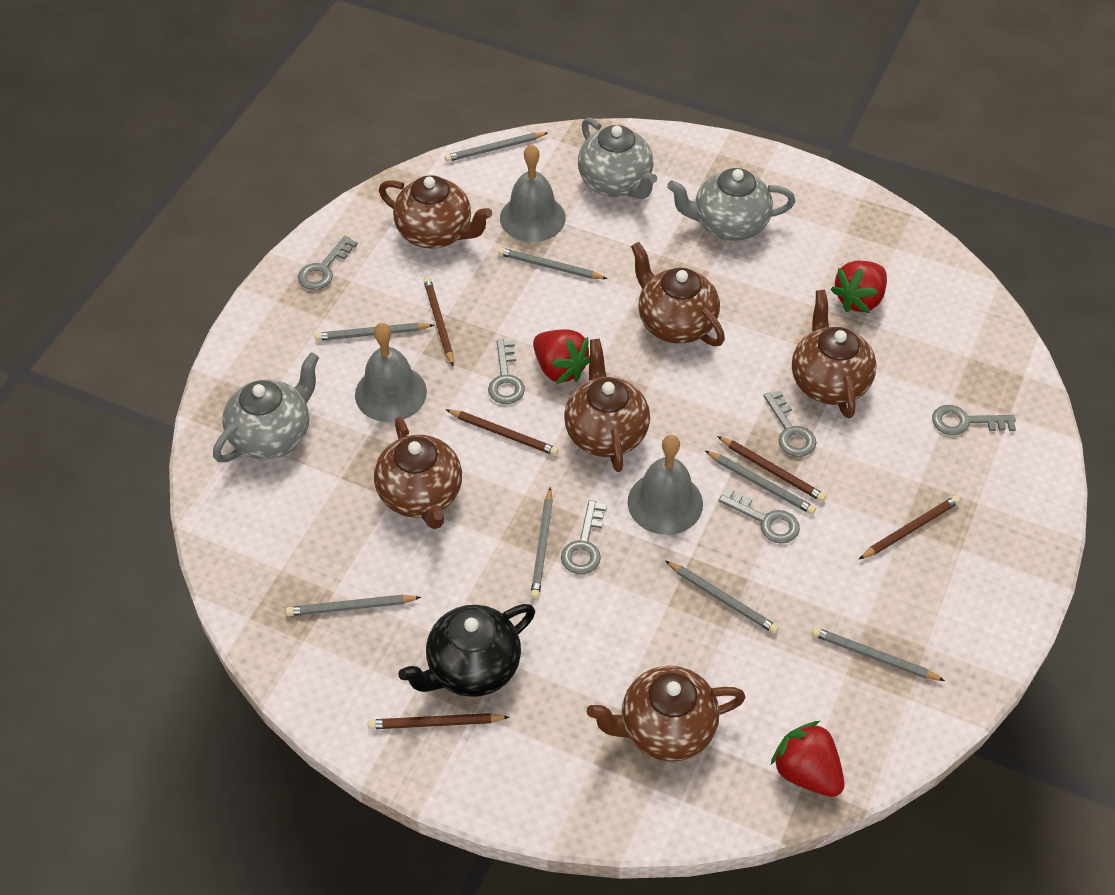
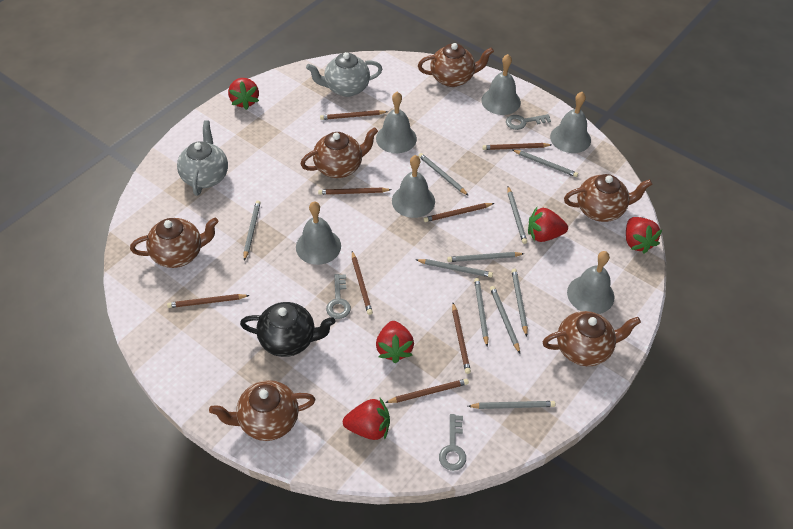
brown pencil: [368,713,510,729] [423,277,454,366] [445,409,559,456] [717,436,826,502] [859,495,960,559] = 5 -> [167,294,250,308] [318,188,392,195] [320,110,388,120] [352,251,373,315] [385,379,469,403] [424,203,494,222] [452,303,471,374] [482,143,551,150] = 8
grey bell: [355,323,427,422] [500,144,566,242] [628,435,703,535] = 3 -> [296,201,341,265] [376,92,417,153] [392,155,435,218] [481,54,521,115] [550,92,591,153] [567,251,614,314] = 6
grey key: [298,236,358,290] [488,340,525,404] [561,500,607,574] [719,487,800,544] [764,390,816,457] [932,405,1016,435] = 6 -> [326,274,351,319] [439,414,466,471] [506,114,551,130] = 3
grey pencil: [286,595,421,616] [315,323,434,341] [445,132,548,162] [498,248,608,279] [530,487,553,599] [665,561,779,634] [705,451,816,514] [812,627,945,681] = 8 -> [244,200,261,261] [416,259,493,277] [418,153,469,196] [447,252,524,262] [468,401,555,409] [474,278,489,347] [490,286,520,353] [507,186,527,244] [511,269,528,337] [512,149,578,177] = 10
grey teapot: [213,352,319,462] [578,117,657,199] [667,168,795,241] = 3 -> [177,120,228,196] [306,52,382,97] = 2
red strawberry: [533,329,590,384] [771,721,844,797] [830,261,887,313] = 3 -> [228,78,259,110] [343,398,390,440] [376,321,414,363] [528,207,568,242] [626,217,662,254] = 5

